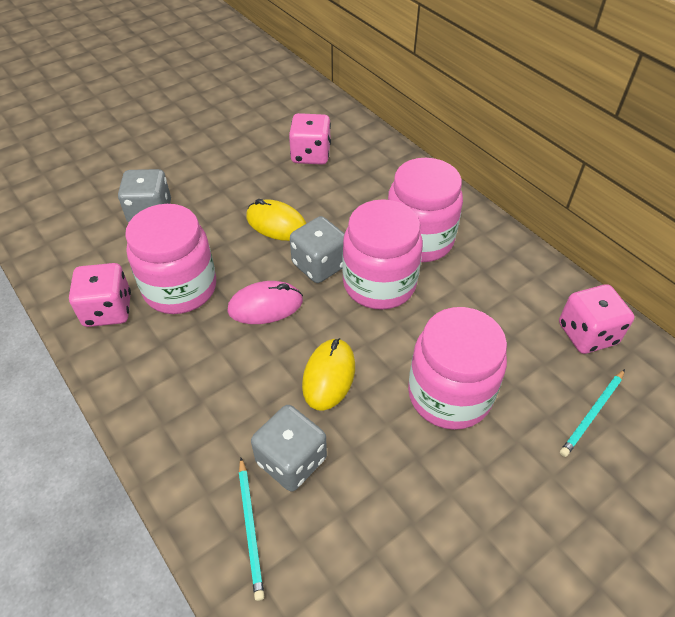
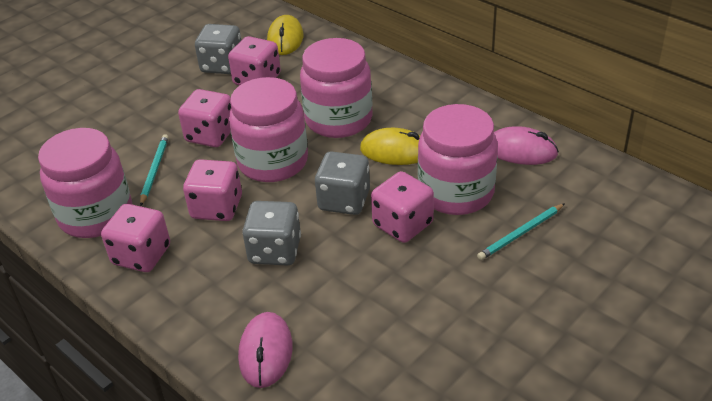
pink dice: [69,263,131,327] [289,113,331,165] [559,284,634,354] = 3 -> [101,204,170,272] [178,89,231,147] [183,159,242,221] [228,36,281,86] [371,171,434,243] = 5
pink mouse: [227,281,303,324] = 1 -> [238,312,293,388] [494,126,559,165] = 2

